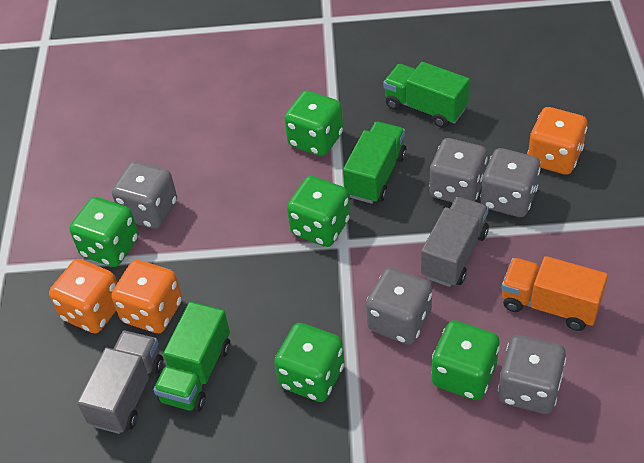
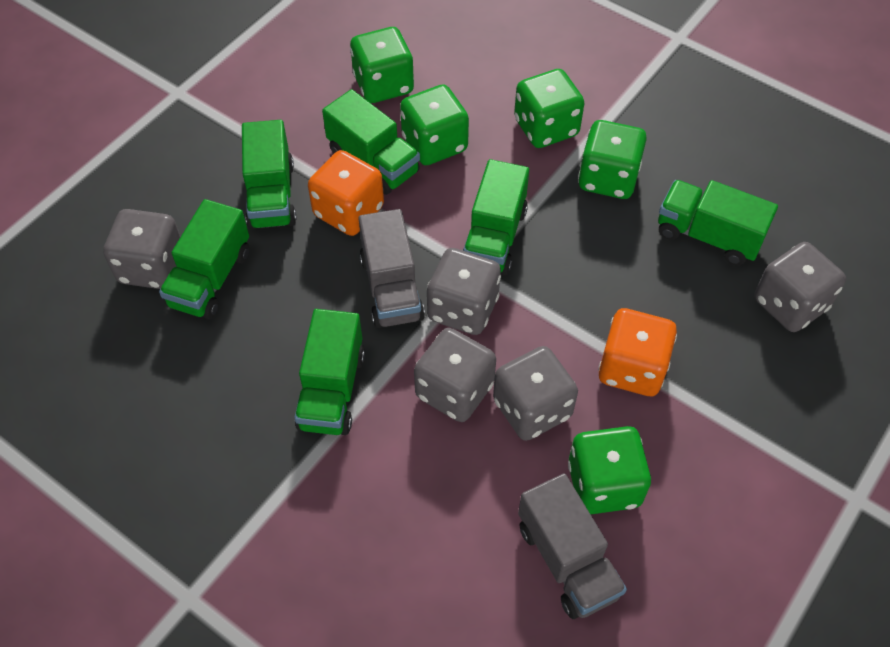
green truck: [154,302,230,412] [343,122,407,204] [383,62,470,128] = 3 -> [159,199,250,319] [242,120,296,229] [294,309,365,435] [322,89,420,195] [463,159,529,275] [658,180,778,266] = 6
orange dice: [49,259,117,333] [111,260,182,333] [527,107,587,175] = 3 -> [308,150,384,236] [598,308,677,396] = 2
orange truck: [501,256,608,331] = 1 -> none = 0

